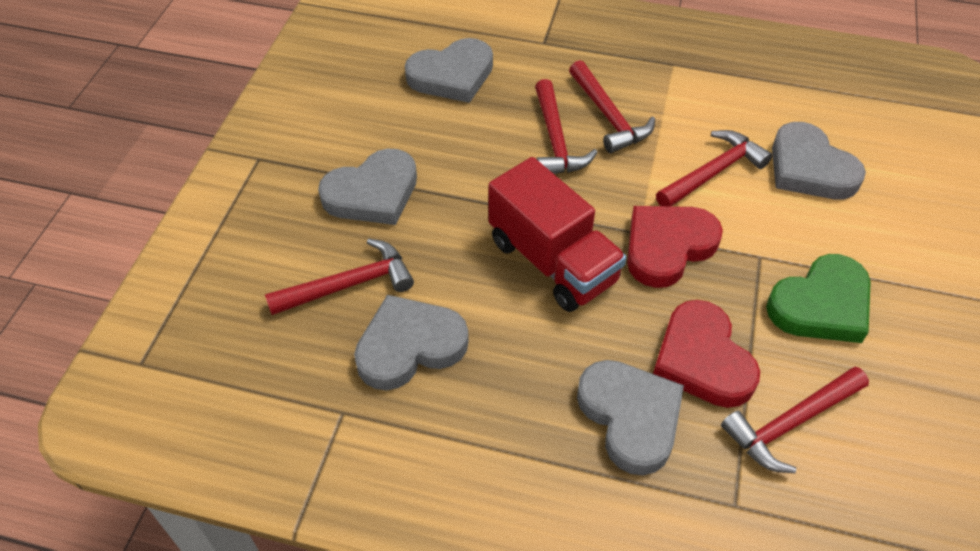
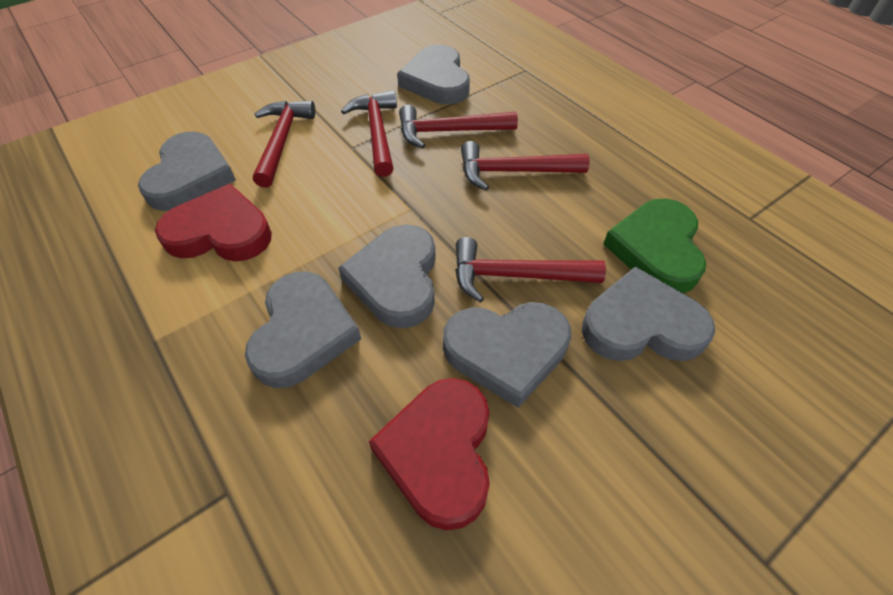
grey heart: [318,149,417,225] [354,295,469,391] [405,38,493,103] [577,360,684,475] [772,122,866,199] = 5 -> [138,131,236,211] [245,271,361,388] [338,224,436,328] [397,45,470,104] [443,302,571,408] [582,266,715,361] = 6
red truck: [488,157,627,312] = 1 -> none = 0

